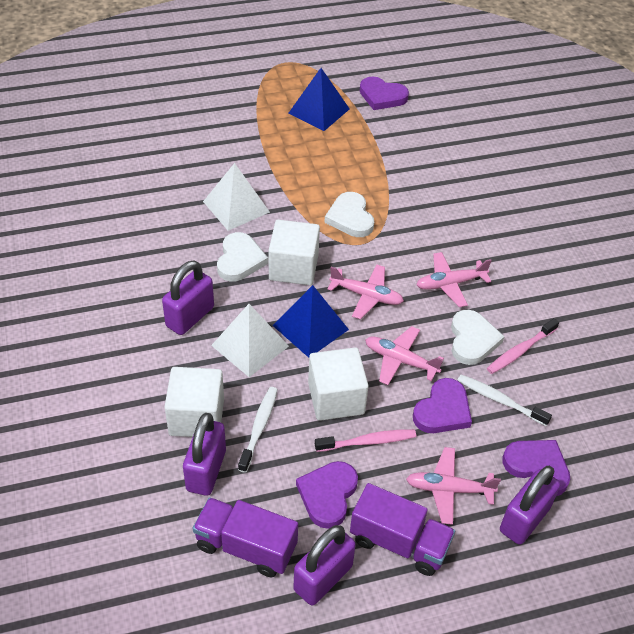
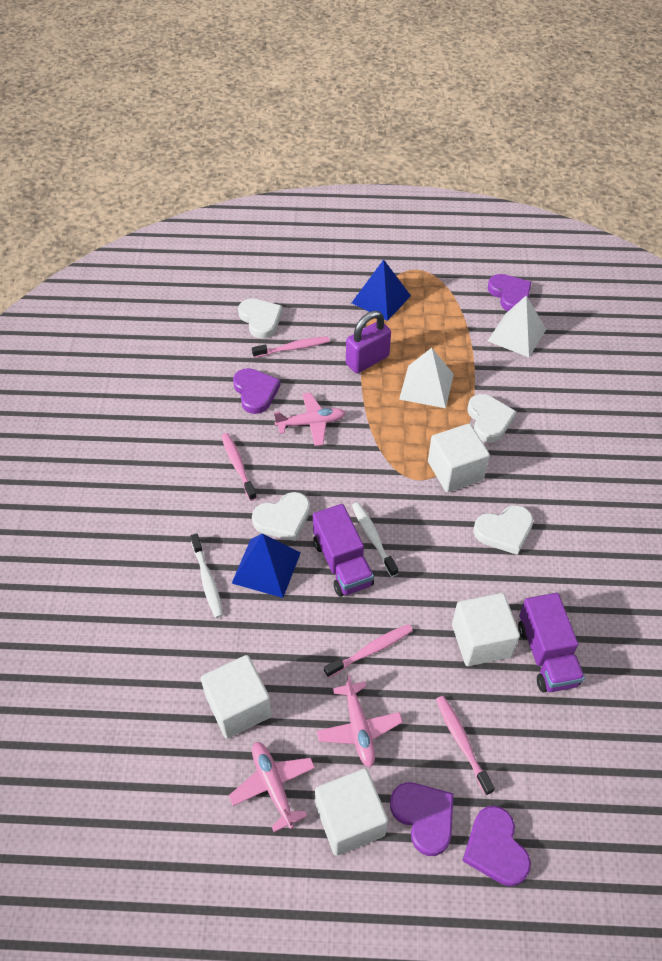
pink plane: [328,264,404,319] [365,326,444,385] [406,447,501,525] [416,252,492,307] = 4 -> [228,742,315,832] [274,392,345,446] [316,674,403,767] = 3
pink toothbrush: [315,429,416,452] [487,318,559,374] = 2 -> [221,433,257,501] [252,336,330,358] [324,624,413,678] [436,696,495,795] = 4
purple padlock: [162,260,214,335] [183,413,226,496] [293,525,356,606] [500,466,560,545] = 4 -> [346,311,391,373] = 1
white cube: [165,367,224,437] [269,220,320,285] [308,347,369,421] = 3 -> [201,655,272,739] [315,768,388,856] [428,424,490,492] [452,593,520,666] = 4
white heart: [217,232,268,282] [324,192,374,237] [451,310,505,365] = 3 -> [238,298,283,338] [252,492,310,541] [468,394,517,442] [473,505,533,555] = 4

